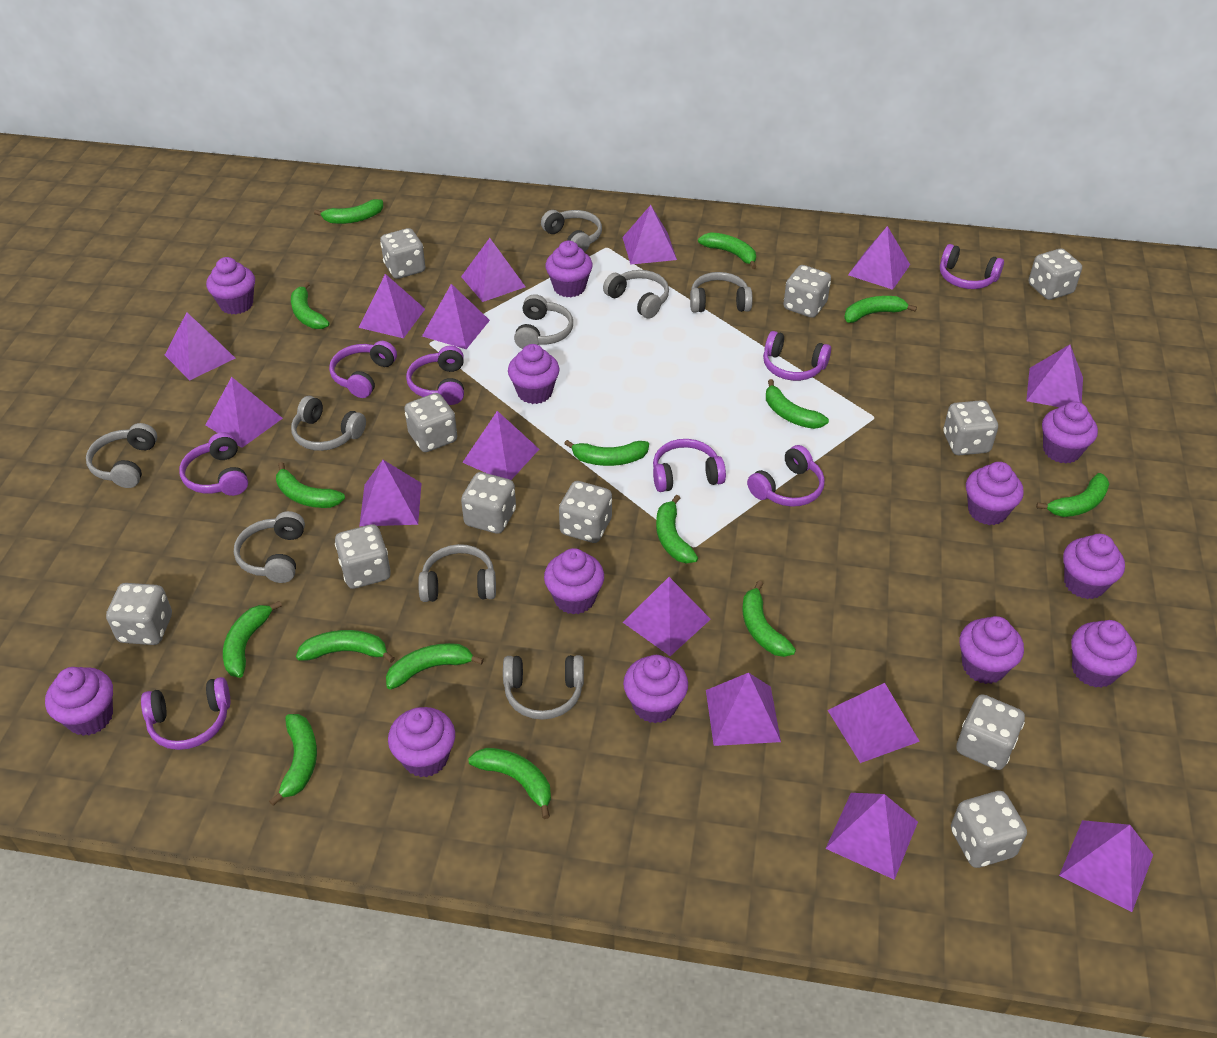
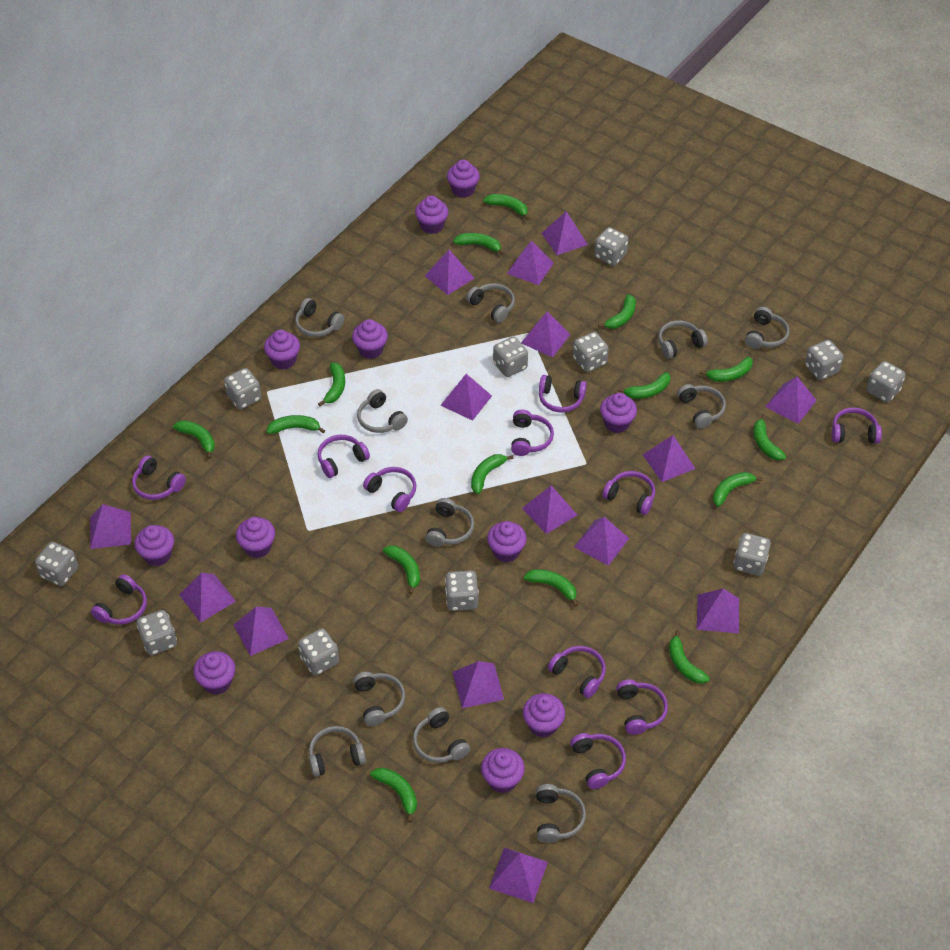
grey headphones: [86,423,157,488] [234,511,305,583] [291,396,366,451] [418,544,496,602] [503,655,584,720] [514,294,573,349] [541,210,602,253] [603,270,669,318] [690,272,752,313] = 9 -> [295,298,344,337] [309,726,366,777] [353,672,405,726] [357,389,408,433] [413,707,470,763] [425,498,474,547] [466,283,515,323] [536,784,586,843] [658,320,708,359] [677,384,726,429] [745,307,789,349] = 11
purple cupcake: [45,667,113,736] [206,257,255,314] [388,707,455,777] [508,344,559,404] [544,548,604,614] [545,241,593,297] [623,655,688,724] [960,616,1024,684] [966,462,1024,525] [1042,402,1098,464] [1063,534,1125,599] [1071,620,1137,688] = 12 -> [134,525,174,566] [193,651,235,695] [236,517,275,558] [264,330,300,369] [352,319,388,359] [415,195,448,234] [447,160,480,198] [481,748,525,793] [487,521,527,562] [523,693,565,737] [600,393,637,433] = 11
purple headphones: [141,677,230,750] [179,432,248,496] [329,341,397,398] [406,346,464,405] [653,439,726,492] [747,445,825,507] [763,331,831,381] [940,244,1004,289] = 8 -> [91,574,147,625] [132,455,186,500] [317,435,370,478] [363,467,416,512] [511,410,554,456] [539,375,587,413] [548,646,606,698] [570,733,626,789] [603,471,655,515] [616,679,668,735] [831,407,882,444] = 11

